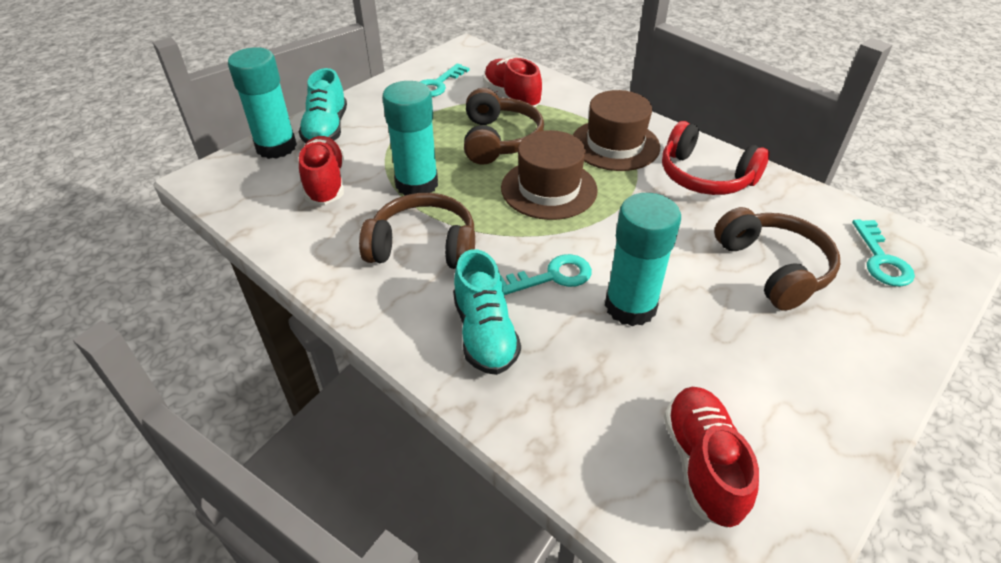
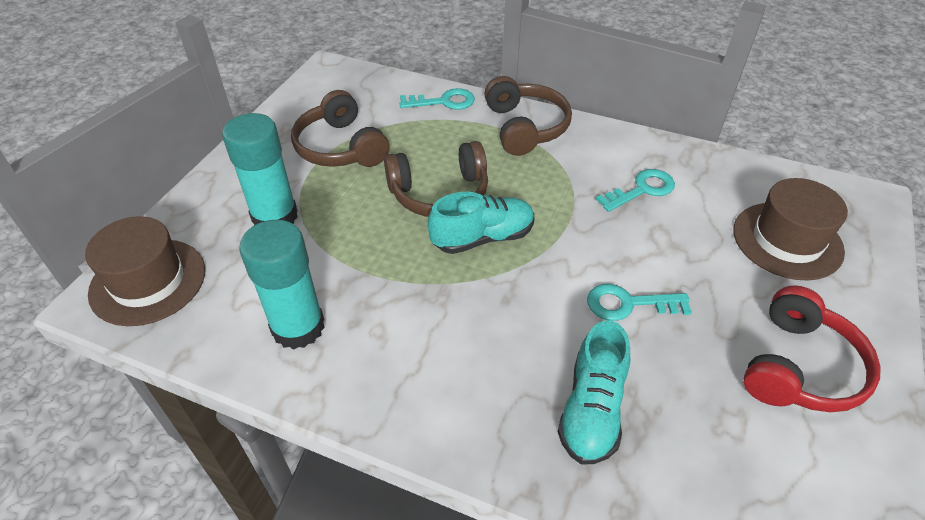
red shoe: [299,136,344,205] [483,58,542,107] [664,387,759,528] = 3 -> none = 0
turquoise glue stick: [228,47,297,159] [382,81,438,196] [605,193,681,326] = 3 -> [222,113,298,225] [239,220,325,349] = 2

